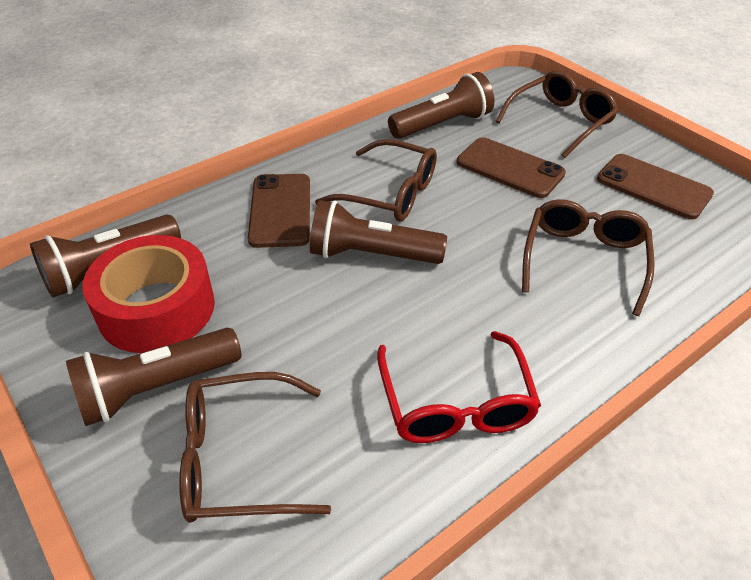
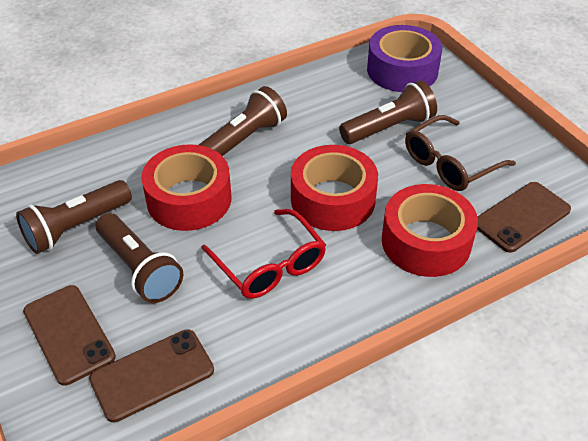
brown glasses: [179,372,331,523] [315,139,437,222] [495,71,618,158] [522,199,655,316] = 4 -> [405,115,516,191] = 1
purple tape: none = 0 -> [367,25,442,92] = 1
red tape: [82,235,215,353] = 1 -> [141,144,232,231] [291,145,378,231] [382,184,478,277] = 3

